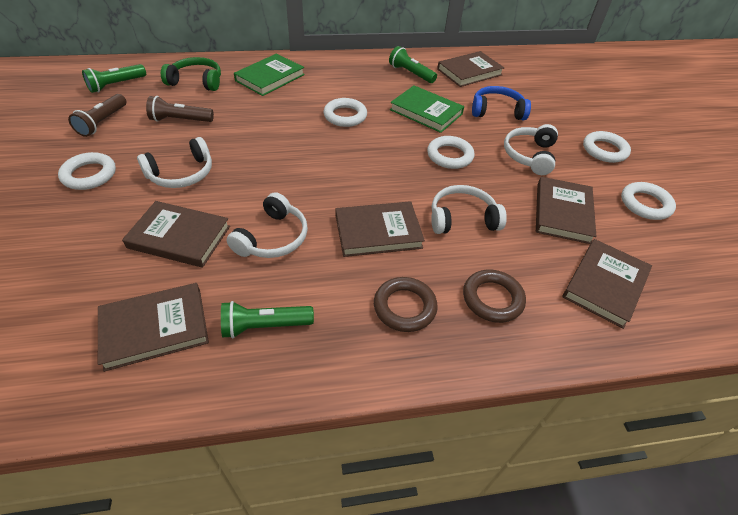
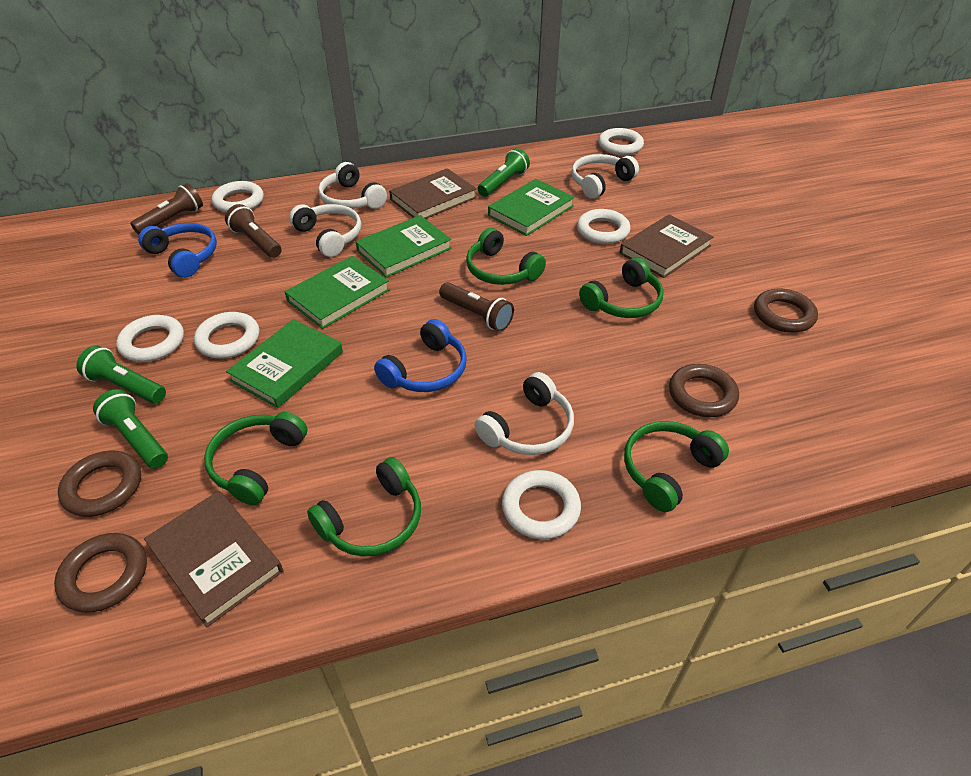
blue headphones: [472,86,531,120] = 1 -> [138,223,217,278] [374,319,467,392] = 2
brown book: [98,283,209,372] [122,201,230,268] [336,201,425,257] [437,51,504,87] [536,177,596,244] [562,239,652,329] = 6 -> [144,491,283,627] [389,168,477,219] [620,214,713,278] = 3
brown flashlight: [68,94,126,137] [146,96,214,122] = 2 -> [130,183,203,235] [225,204,282,258] [439,282,514,331] = 3
brown ring: [374,277,438,332] [463,270,526,323] = 2 -> [54,533,147,613] [58,451,141,517] [669,364,739,417] [754,289,818,333] = 4
green book: [234,54,305,96] [390,85,464,133] = 2 -> [226,319,343,408] [285,256,390,329] [356,215,452,278] [488,179,575,236] = 4
green headphones: [161,57,221,91] = 1 -> [204,412,307,505] [307,457,421,557] [466,228,546,285] [579,257,664,318] [624,421,729,512] = 5
white ring: [58,152,116,190] [324,98,367,127] [427,136,475,169] [583,131,631,163] [621,182,676,220] = 5 -> [116,315,184,362] [194,312,259,359] [212,181,264,213] [502,470,581,539] [577,209,631,244] [598,128,644,155] = 6

